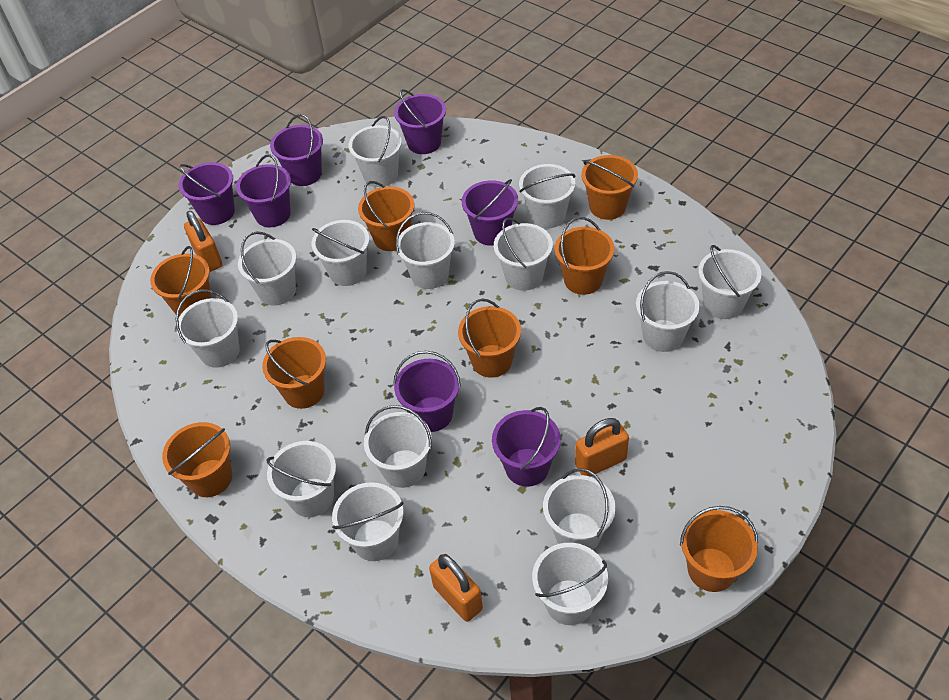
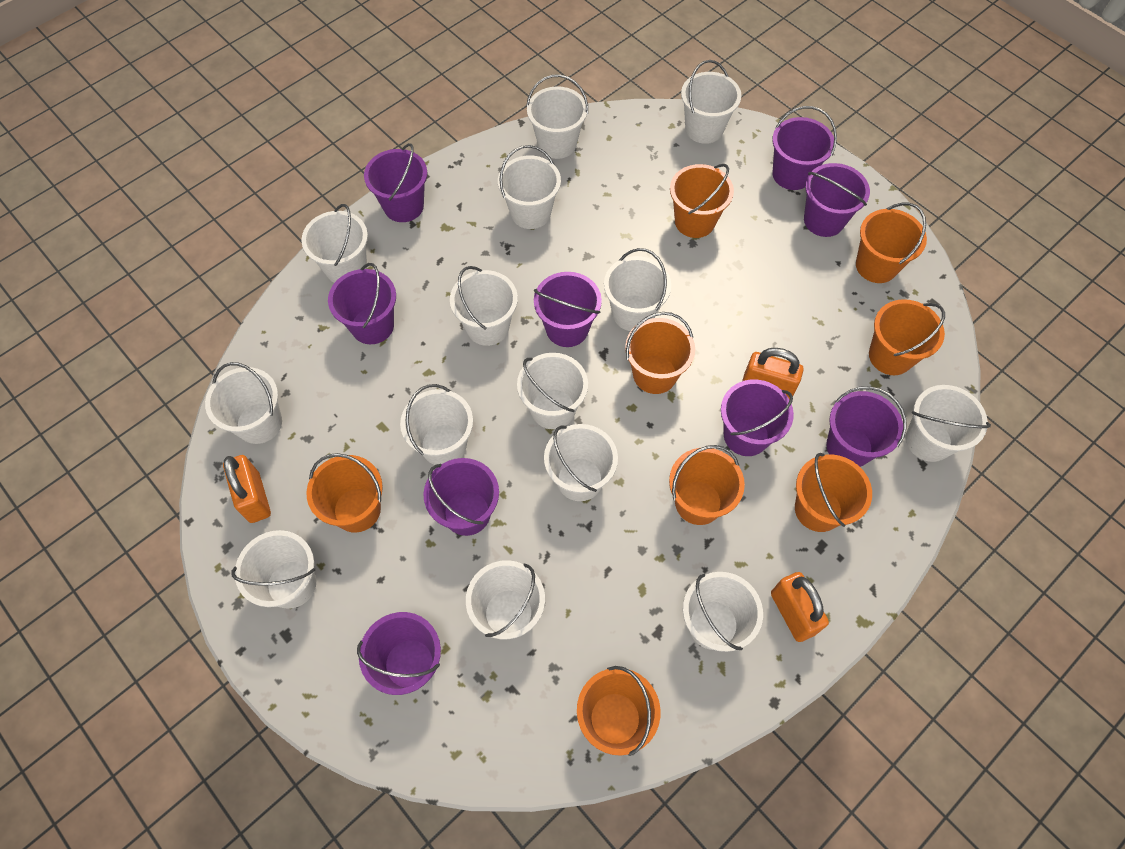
purple bucket: [179,162,235,225] [236,154,291,227] [270,114,323,186] [393,351,461,432] [394,89,446,154] [461,179,518,246] [492,407,561,487] = 7 -> [328,263,396,344] [357,612,441,695] [364,143,427,222] [424,458,499,536] [534,272,602,347] [721,379,794,456] [772,106,837,190] [804,163,870,237] [826,386,906,467] = 9

